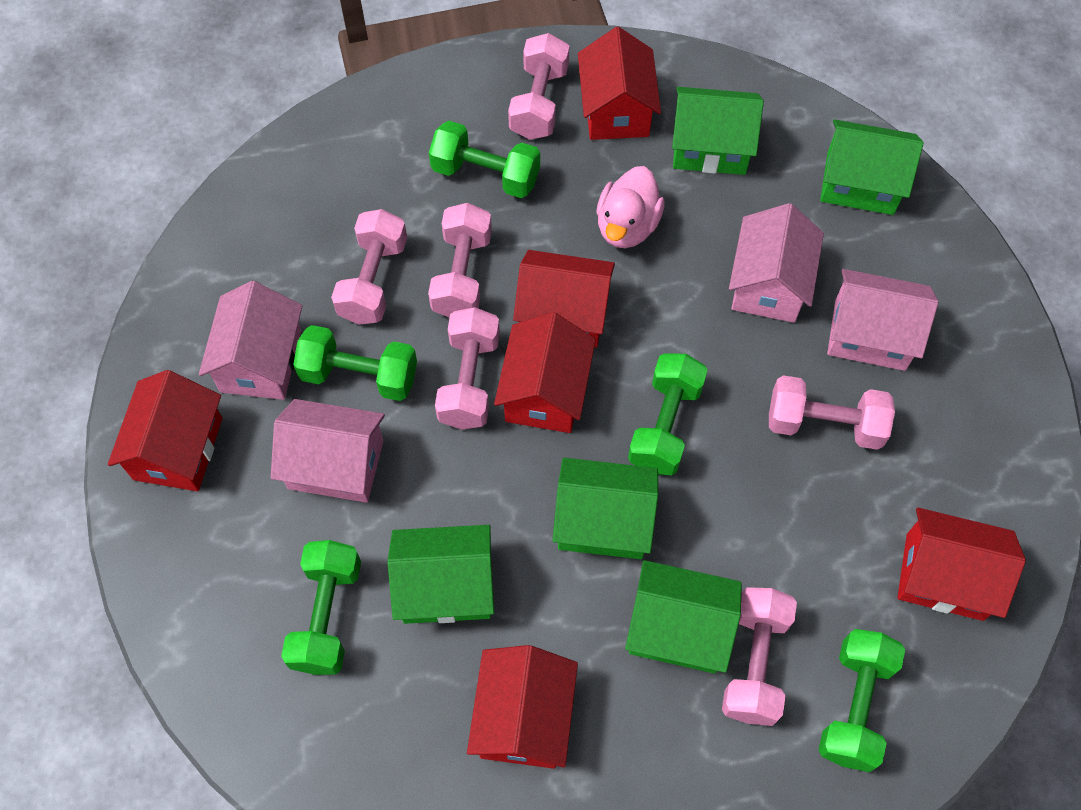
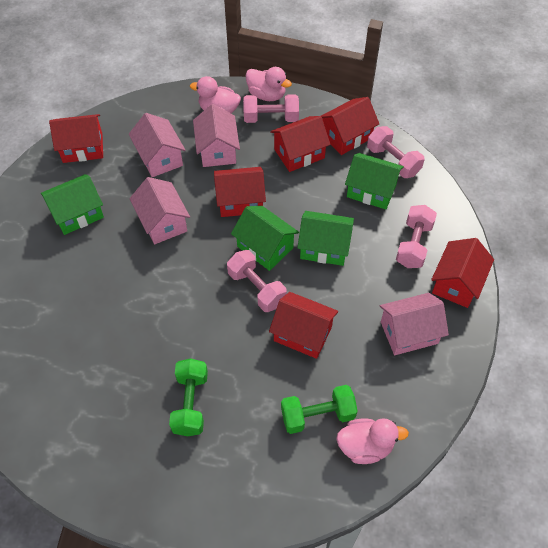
green dumbbell: [281,540,361,675] [293,325,417,401] [429,121,540,198] [628,353,708,475] [819,629,905,772] = 5 -> [169,358,208,436] [281,385,358,434] = 2
green house: [388,525,494,624] [552,458,658,559] [625,560,742,674] [672,87,764,175] [820,119,924,215] = 5 -> [41,174,104,235] [231,206,299,271] [297,211,354,266] [345,153,404,209] = 4
pink duck: [596,166,665,248] = 1 -> [190,76,241,113] [246,67,292,101] [336,418,409,464] = 3
pink dumbbell: [331,209,407,325] [428,203,492,318] [435,307,500,429] [508,33,569,140] [722,587,797,726] [769,375,895,450] = 6 -> [227,250,287,312] [243,94,299,123] [367,126,425,178] [396,205,437,268] = 4

